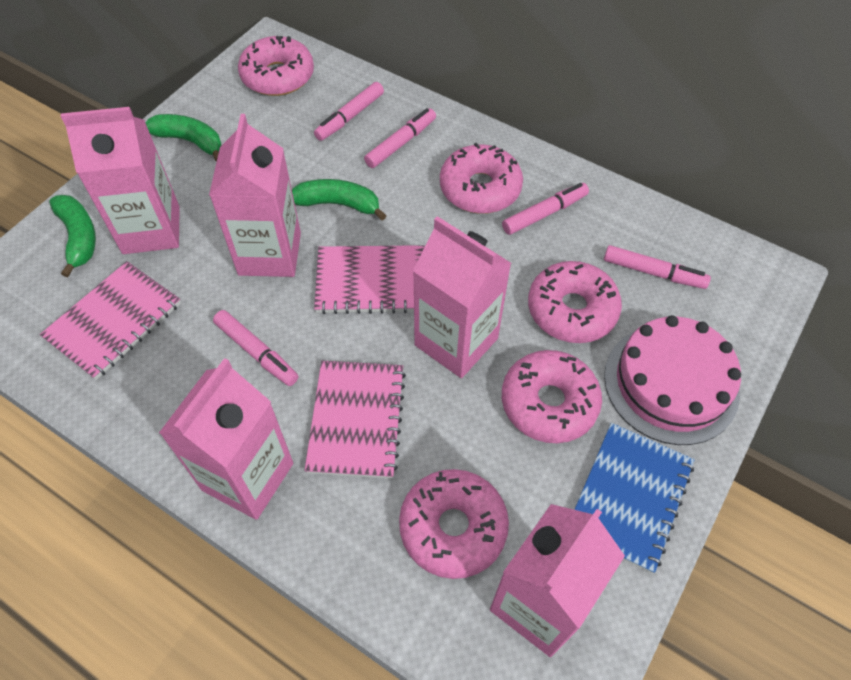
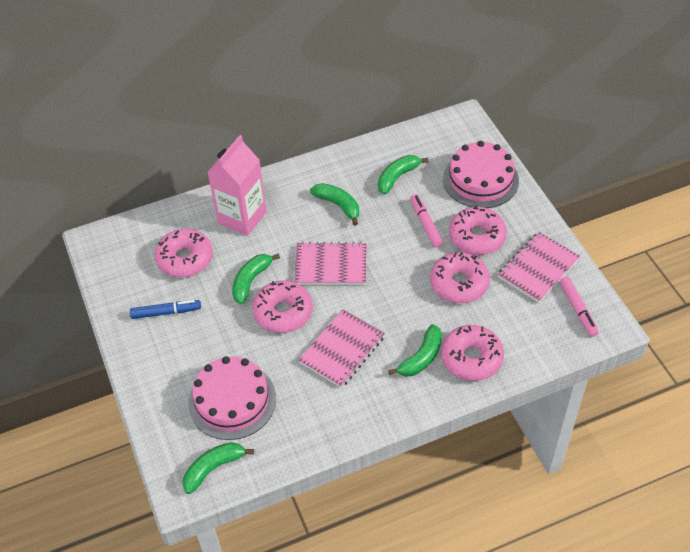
blue marker: none = 0 -> [130,300,201,319] = 1
blue notebook: [574,423,694,573] = 1 -> none = 0
green banana: [49,195,96,277] [145,114,221,162] [292,179,387,220] = 3 -> [183,442,254,494] [232,253,280,304] [310,183,359,226] [378,155,429,195] [388,324,442,376] = 5
pink cake: [604,315,741,445] = 1 -> [188,356,276,440] [443,141,519,208] = 2
pink carton: [61,107,180,254] [159,358,293,520] [209,114,301,277] [413,216,511,378] [490,504,625,657] = 5 -> [207,135,267,236] = 1
pink marker: [213,310,298,386] [314,82,384,141] [364,108,436,168] [502,183,589,235] [604,245,711,289] = 5 -> [410,194,443,248] [560,277,599,337] = 2

